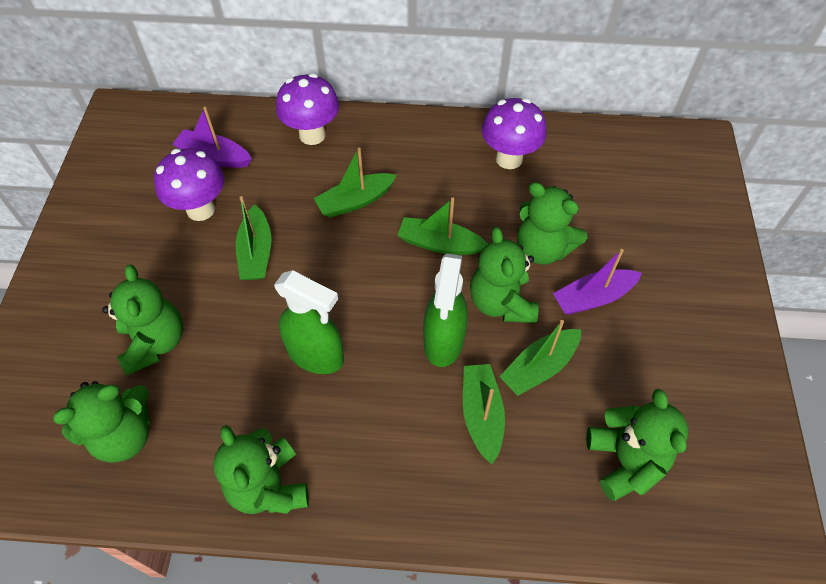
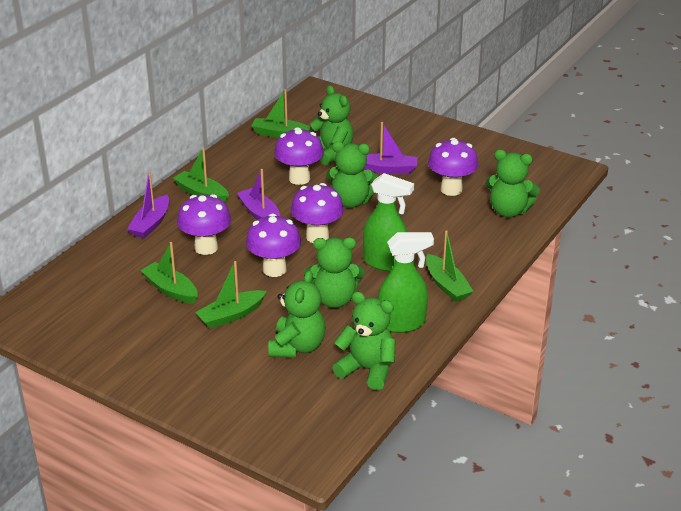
purple boat: [172,107,252,168] [553,249,642,315] = 2 -> [127,171,169,238] [237,169,280,220] [363,122,418,174] = 3
purple mushroom: [154,148,224,221] [276,73,339,145] [482,98,547,169] = 3 -> [177,194,231,255] [246,213,301,277] [274,127,324,185] [291,183,344,243] [428,138,478,196] = 5

